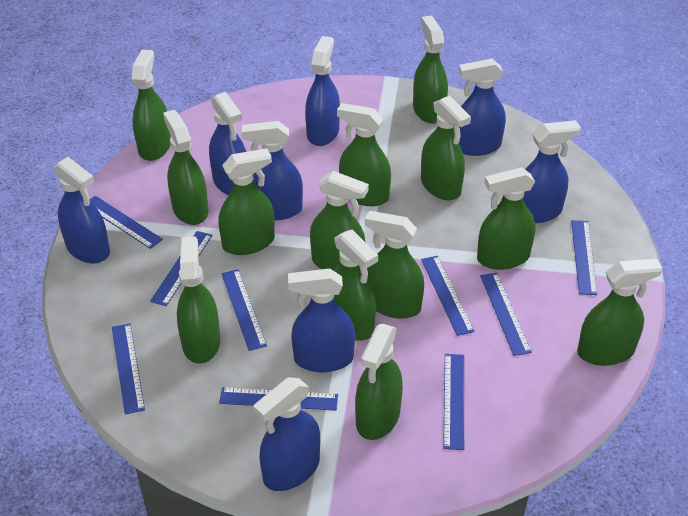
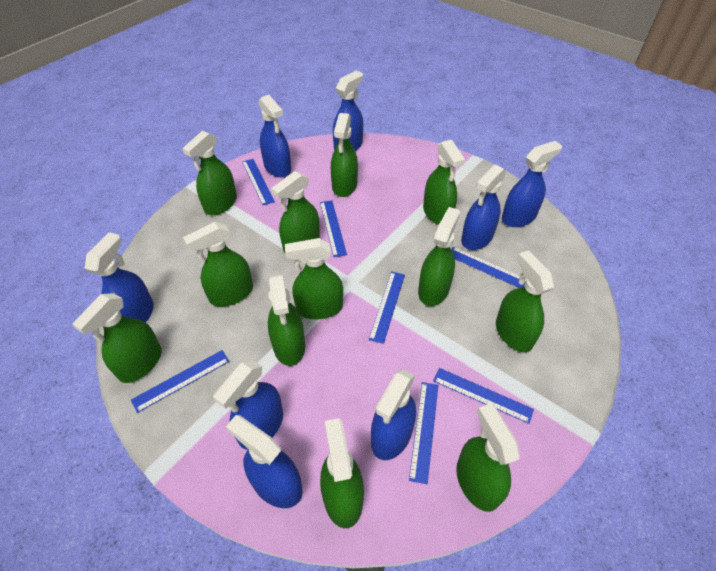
blue ruler: [89,196,163,249] [112,323,145,415] [150,231,212,306] [219,387,338,411] [221,269,267,351] [421,256,474,336] [443,354,464,450] [480,273,532,356] [571,220,597,295] = 9 -> [131,350,230,413] [242,159,275,205] [320,201,347,257] [369,271,405,344] [409,382,438,484] [433,368,534,424] [451,247,526,288] = 7
green spray bottle: [132,49,171,161] [163,110,208,225] [177,236,220,364] [218,148,275,255] [310,171,369,270] [333,230,378,341] [337,103,391,206] [355,324,403,440] [365,211,424,319] [413,16,448,124] [421,95,471,200] [477,167,536,270] [577,258,663,366] = 13 -> [72,293,162,383] [182,131,237,215] [183,222,253,306] [268,274,305,366] [271,171,320,253] [285,238,343,320] [320,418,364,528] [331,113,358,197] [418,207,460,306] [423,139,465,225] [456,403,520,512] [496,250,554,353] = 12

